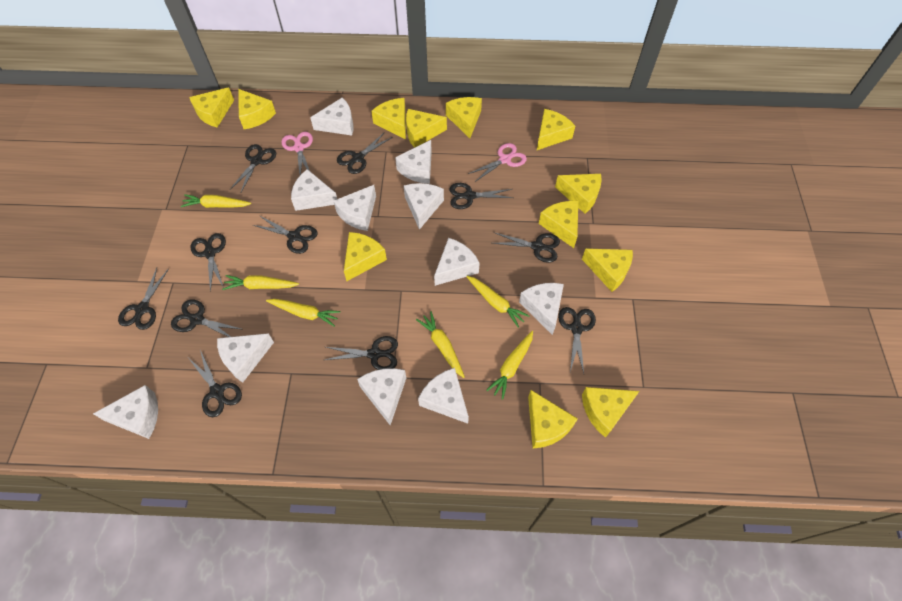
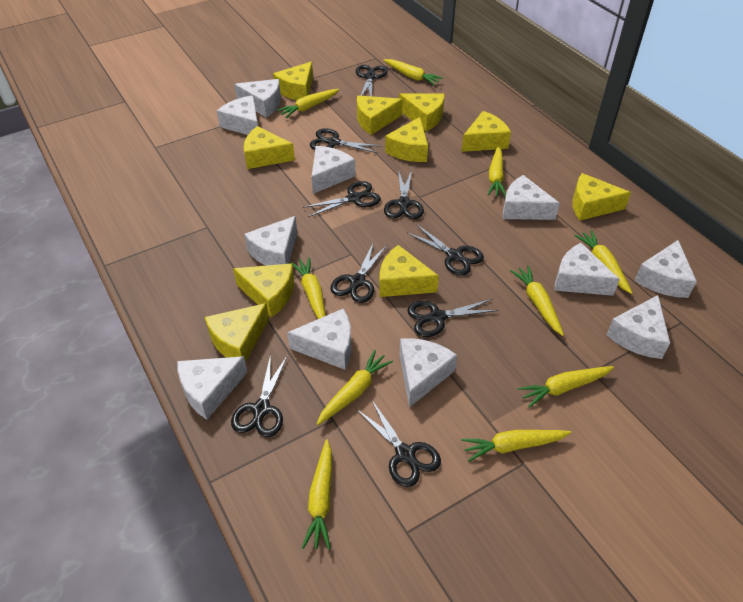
black scissors: [118,268,169,330] [171,300,244,337] [189,350,242,417] [190,233,226,292] [230,144,276,194] [253,216,318,254] [325,336,398,370] [337,132,392,174] [449,183,513,209] [493,232,560,263] [558,307,596,373] = 11 -> [231,354,287,437] [303,181,381,217] [310,128,380,153] [331,241,387,303] [355,65,388,96] [356,399,441,487] [384,170,424,219] [407,224,484,276] [407,299,498,337] = 9
pink scissors: [282,132,313,175] [468,143,527,182] = 2 -> none = 0
yellow carrot: [181,194,251,208] [222,275,299,290] [266,299,341,327] [416,311,465,378] [466,276,529,328] [486,331,533,400] = 6 -> [277,89,339,118] [290,257,326,319] [302,439,332,550] [317,350,393,425] [383,59,443,85] [461,430,571,462] [487,146,506,197] [510,265,564,336] [517,366,614,408] [574,230,632,294] = 10
yellow cheese: [189,87,234,127] [238,89,276,129] [344,232,387,281] [371,98,406,139] [406,109,447,148] [446,97,482,138] [528,390,578,448] [537,109,575,150] [538,201,578,248] [555,174,602,214] [582,249,633,292] [582,387,639,438] = 12 -> [205,303,269,363] [233,263,294,317] [244,126,295,169] [273,62,313,100] [357,95,403,135] [379,245,439,297] [385,117,428,162] [399,93,445,132] [461,111,511,152] [572,173,631,221] = 10

